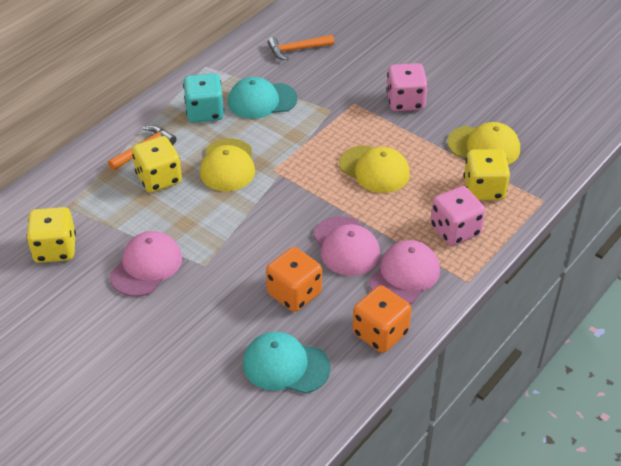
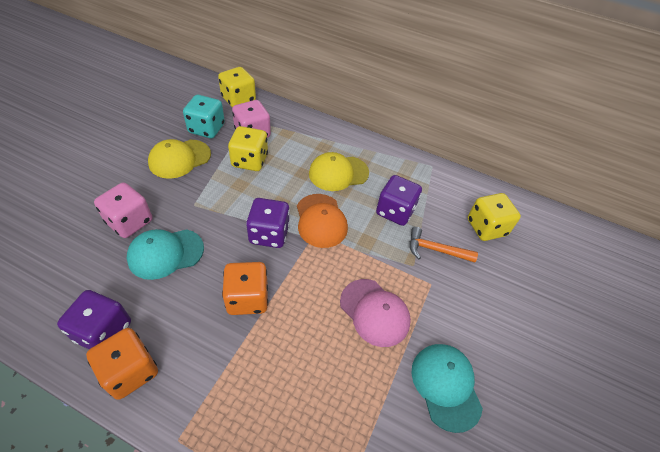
orange cap: none = 0 -> [297,194,348,248] = 1
orange hammer: [108,125,177,171] [268,35,334,60] = 2 -> [410,227,478,263] = 1
pink cap: [110,231,182,297] [313,216,380,276] [369,240,440,304] = 3 -> [340,279,411,347] = 1
purple dice: none = 0 -> [57,290,131,350] [246,198,290,248] [376,175,422,226] = 3
yellow cap: [200,138,255,191] [339,145,410,193] [447,122,520,165] = 3 -> [148,139,211,179] [309,152,369,191] = 2

